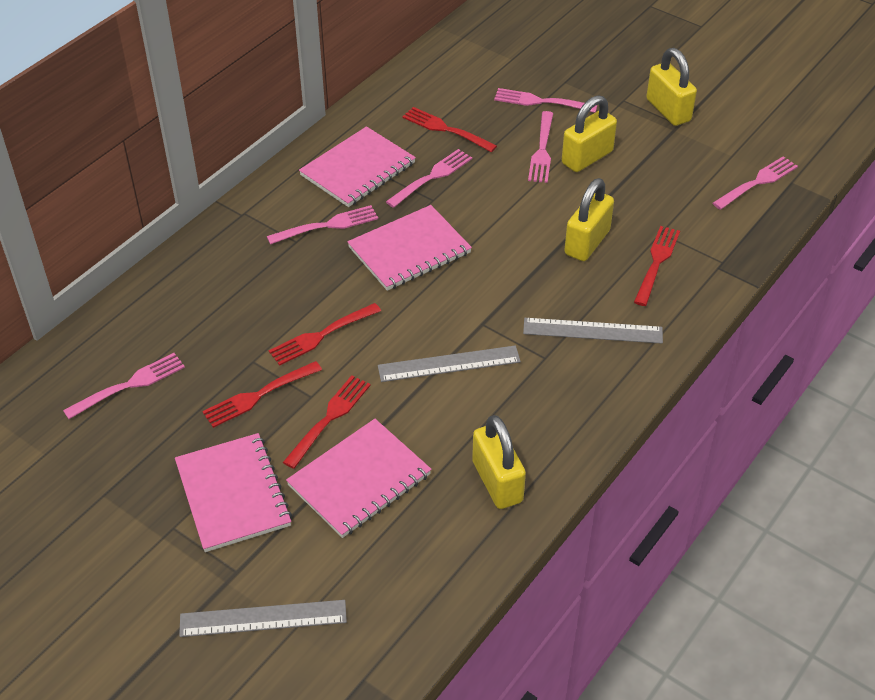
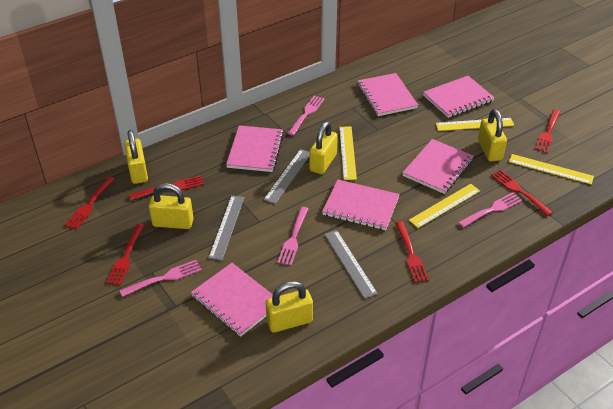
pink fork: [63,353,185,419] [267,205,378,245] [386,149,472,208] [494,88,597,113] [528,111,553,183] [713,156,798,210] = 6 -> [119,260,202,297] [277,207,309,265] [287,96,325,136] [458,193,522,228] = 4
pink notebook: [175,433,292,552] [286,419,432,538] [299,126,416,207] [347,205,472,291] = 4 -> [191,263,273,337] [226,125,284,172] [322,179,400,230] [357,73,418,116] [402,139,474,194] [423,76,495,118] = 6
red fork: [202,361,322,428] [268,303,381,366] [283,375,371,469] [402,107,497,152] [634,226,680,306] = 5 -> [65,177,115,229] [106,224,145,285] [129,175,204,200] [395,221,429,283] [491,170,553,216] [535,109,560,153] = 6
yellow padlock: [472,415,526,509] [562,95,617,172] [564,178,614,261] [646,48,697,126] = 4 -> [124,130,148,184] [149,183,194,229] [266,281,313,333] [309,121,338,174] [478,109,507,162] = 5
yellow ruler: none = 0 -> [339,127,357,180] [409,184,480,228] [435,118,514,131] [509,154,594,185] = 4

